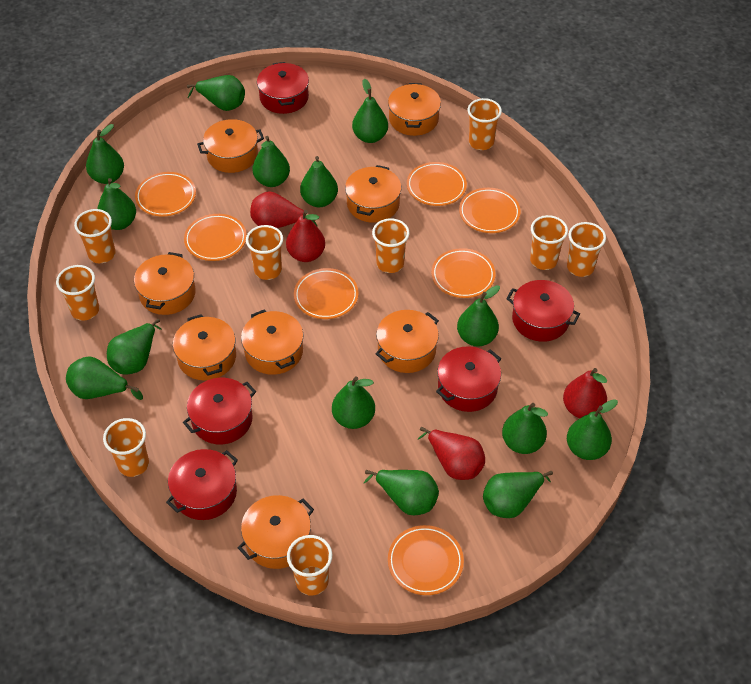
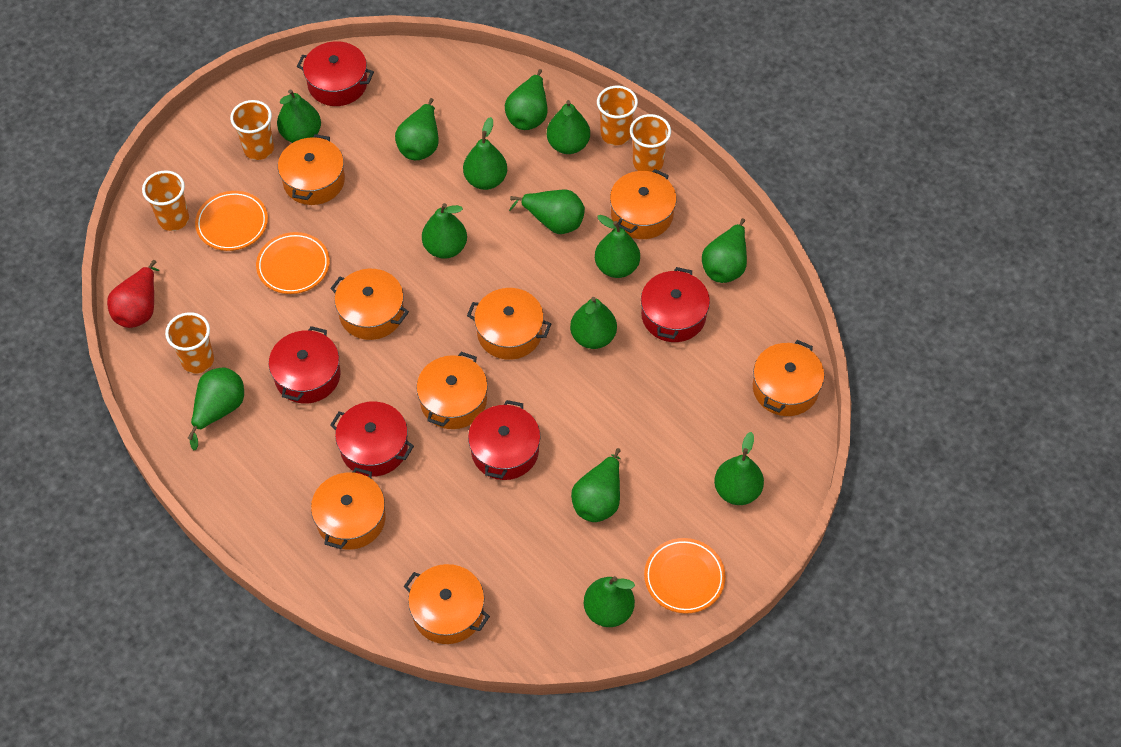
orange cup: [56,265,99,321] [74,209,116,263] [103,418,149,477] [246,225,283,280] [287,535,332,596] [372,218,409,273] [468,98,502,150] [530,215,568,270] [567,222,606,277] = 9 -> [142,171,189,231] [165,312,214,373] [230,100,274,160] [597,86,638,145] [630,114,671,172] = 5
orange plate: [135,172,196,217] [184,214,247,261] [294,268,359,319] [388,525,464,595] [407,162,467,206] [432,248,495,298] [459,188,521,233] = 7 -> [195,191,268,251] [256,232,330,294] [644,538,726,613] = 3
red pear: [250,191,317,228] [286,210,325,262] [418,427,485,480] [563,368,607,418] = 4 -> [107,260,159,328] = 1

